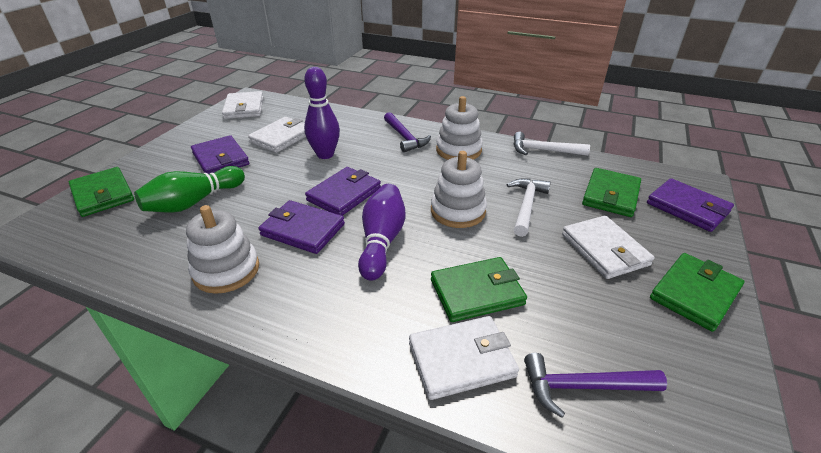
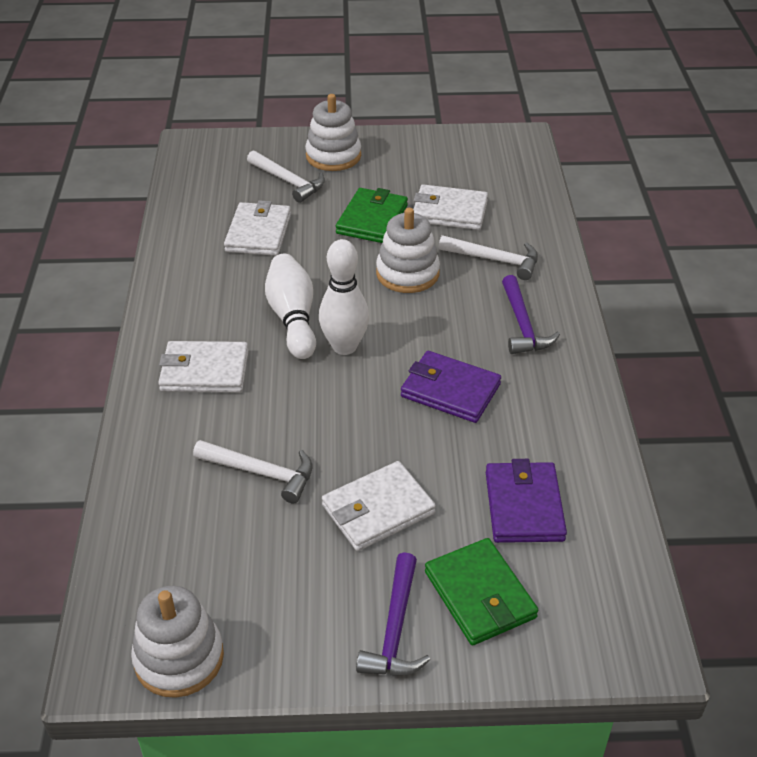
green bowling pin: [134,166,245,213] = 1 -> none = 0
green wallet: [69,167,134,217] [431,257,527,322] [582,168,641,217] [650,253,744,332] = 4 -> [336,188,408,243] [425,538,538,646] = 2
purple bowling pin: [304,67,340,159] [358,184,406,281] = 2 -> none = 0
purple wallet: [191,135,249,174] [258,200,345,254] [305,167,381,216] [647,178,734,232] = 4 -> [401,351,501,423] [486,459,567,543] = 2
white bowling pin: none = 0 -> [265,254,316,359] [319,239,369,355] = 2
white hammer: [507,179,551,237] [514,132,590,156] = 2 -> [193,440,312,503] [247,151,325,203] [439,235,538,280] = 3

